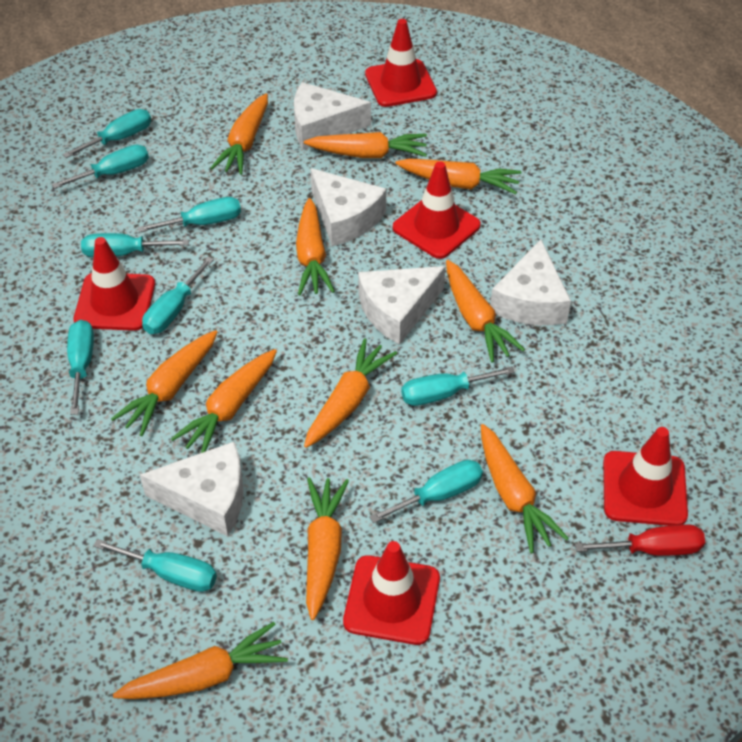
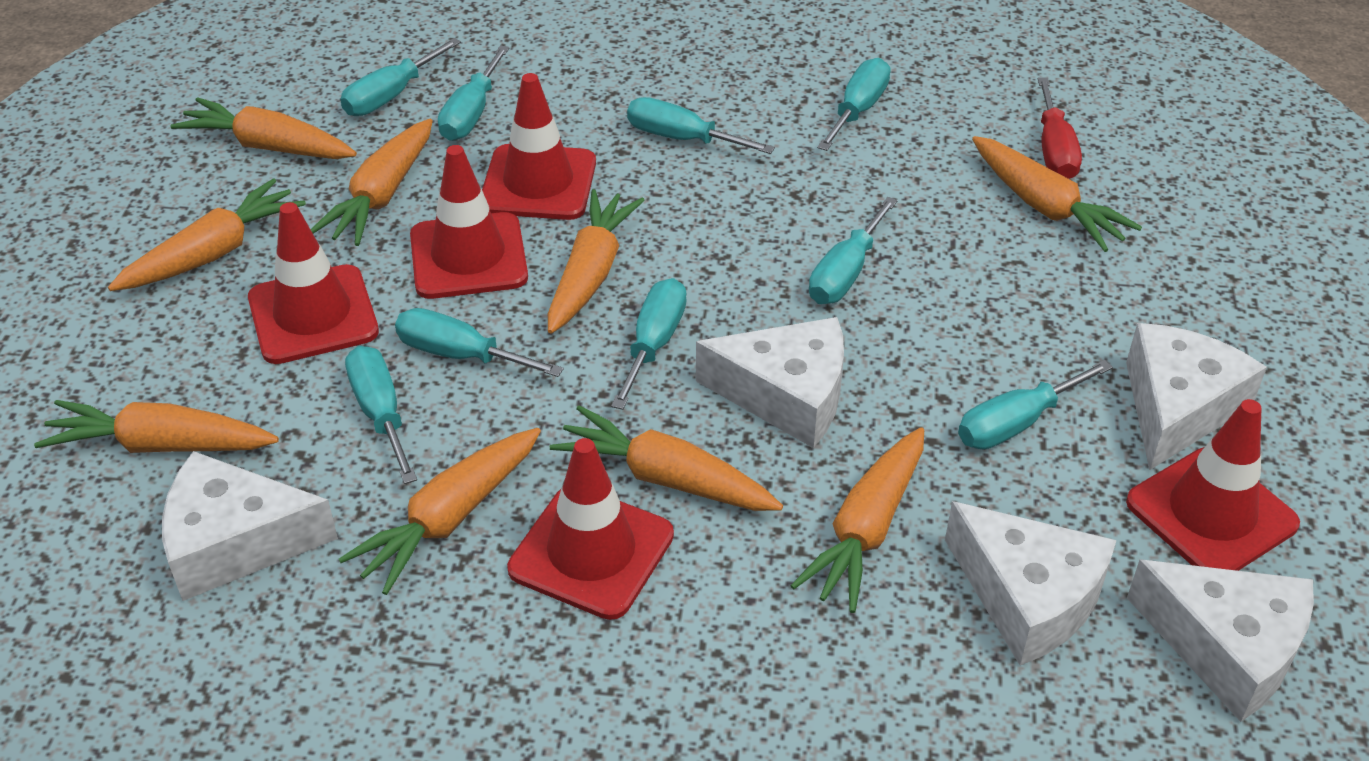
orange carrot: [111,330,218,436] [113,622,288,699] [171,349,277,453] [211,93,268,175] [296,198,335,295] [304,132,427,158] [304,338,397,448] [306,477,349,620] [395,159,521,194] [446,260,525,363] [481,424,569,553] = 11 -> [34,400,279,453] [108,178,306,291] [170,97,357,159] [310,119,433,246] [339,428,541,595] [548,189,645,333] [550,406,783,511] [790,427,924,613] [972,136,1142,252] = 9

